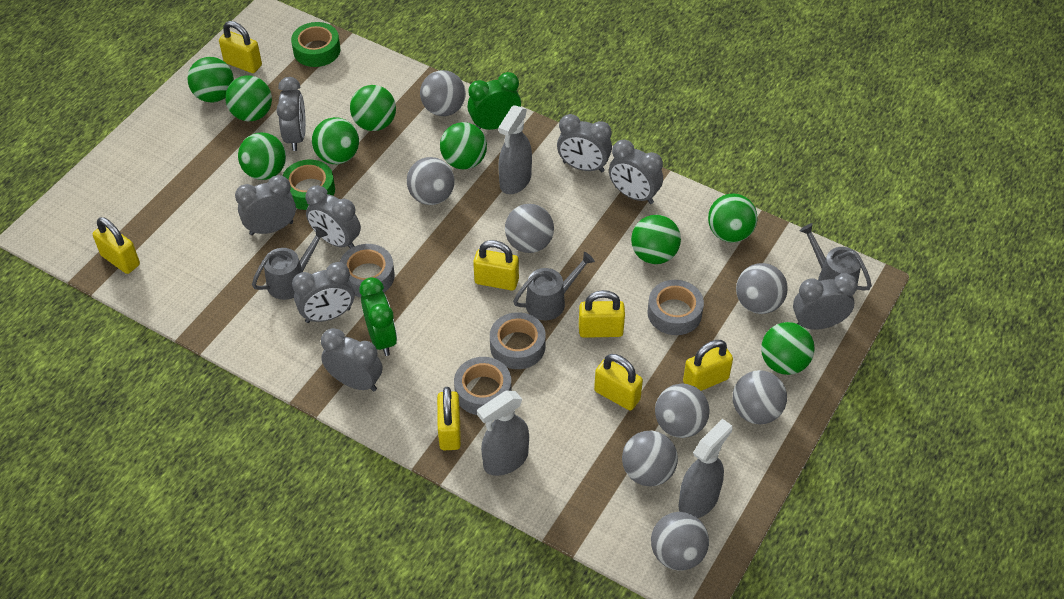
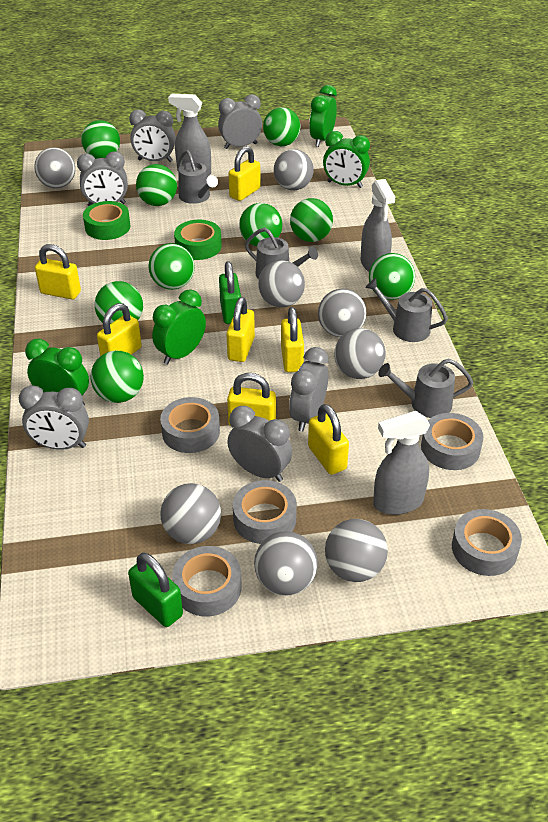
green clock: [360,277,397,356] [468,72,521,130] = 2 -> [25,339,89,406] [152,289,206,365] [309,85,337,147] [323,131,370,188] = 4
green padlock: none = 0 -> [128,553,183,627] [219,261,241,324] = 2
grey clock: [235,175,296,235] [276,77,306,151] [292,262,355,323] [305,185,361,249] [321,328,382,392] [557,114,612,172] [609,140,663,204] [793,273,857,330] = 8 -> [19,385,89,450] [77,151,128,206] [129,109,176,162] [218,94,262,149] [227,406,292,482] [289,347,328,432] = 6
grey tape: [340,244,395,297] [454,357,512,415] [490,312,546,369] [647,280,704,335] = 4 -> [160,397,220,453] [172,546,242,616] [233,480,297,544] [421,413,483,470] [452,509,522,576] = 5
grey watering can: [252,227,328,300] [513,252,595,320] [800,223,872,290] = 3 -> [178,150,218,204] [245,228,318,279] [365,278,448,342] [378,359,473,418] = 4

